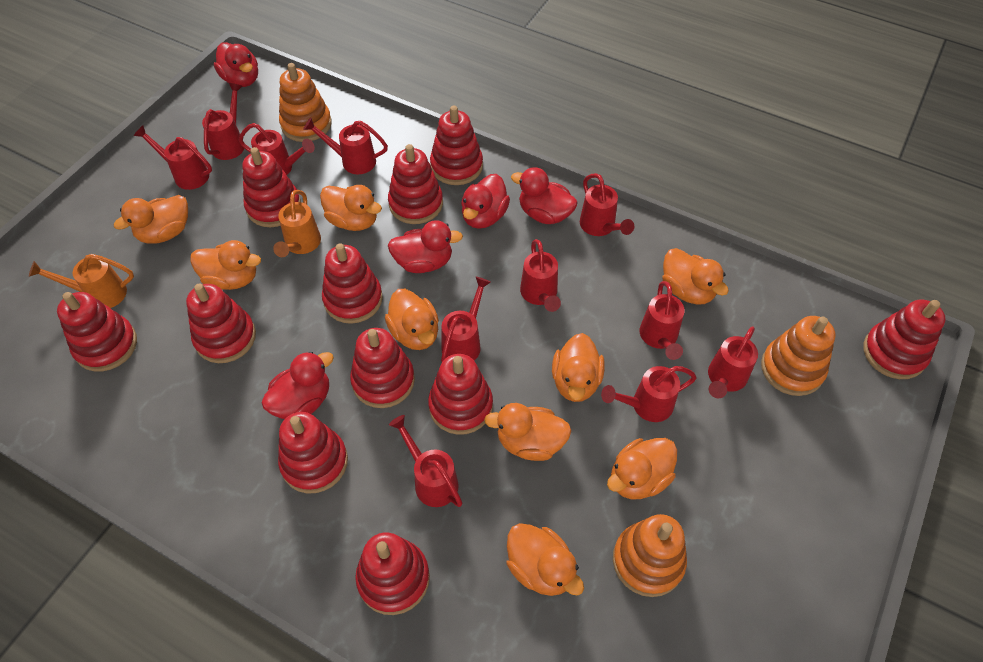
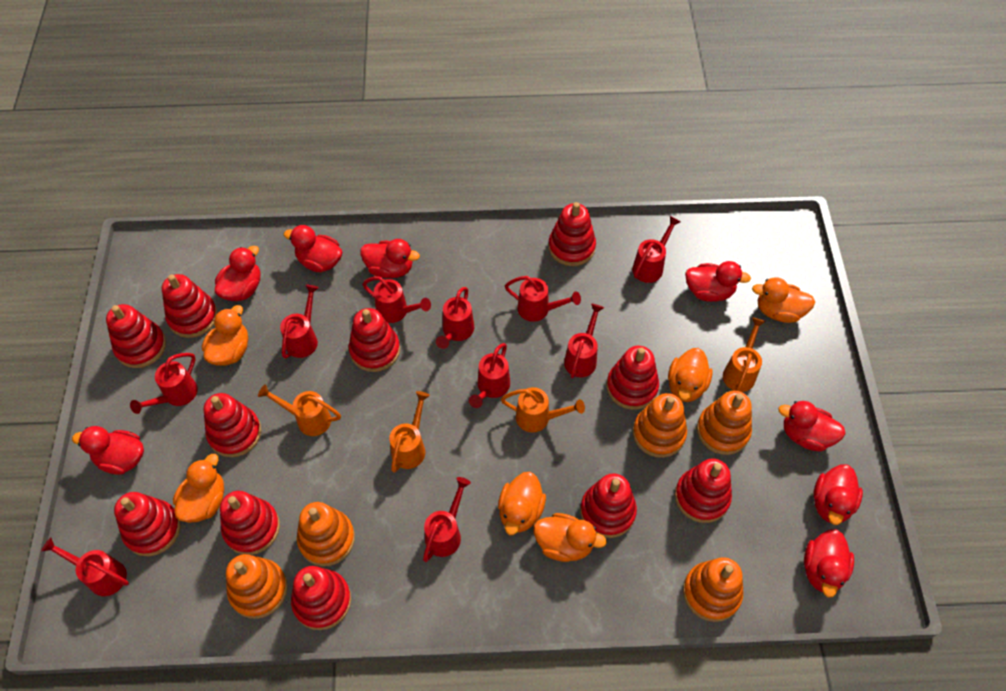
orange duck: [114,195,188,244] [190,240,261,290] [320,185,382,231] [385,289,439,350] [484,403,571,461] [507,523,584,596] [552,333,605,402] [607,438,677,499] [662,248,729,305] = 9 -> [173,454,224,523] [202,305,248,366] [498,472,546,535] [534,513,607,562] [668,348,713,402] [752,277,815,323] = 6
orange stacking toy: [279,63,332,142] [613,514,687,597] [761,316,836,396] = 3 -> [226,554,288,619] [297,502,355,566] [633,393,687,458] [683,557,743,622] [697,391,752,455] = 5
orange watering can: [29,254,134,308] [273,190,321,257] = 2 -> [258,384,341,436] [389,391,430,473] [501,387,585,432] [723,317,766,392] = 4
red duck: [214,42,258,87] [262,351,334,419] [388,220,463,273] [461,174,510,229] [511,167,578,224] = 5 -> [72,426,144,475] [215,246,261,301] [284,225,342,272] [360,239,420,278] [685,261,751,302] [778,401,846,452] [804,529,854,597] [813,464,863,525] = 8
red watering can: [134,125,212,190] [202,83,244,160] [239,123,315,175] [303,118,388,174] [389,415,462,507] [441,277,491,362] [520,239,561,312] [580,173,634,236] [601,366,697,422] [640,281,685,360] [708,326,758,398] = 11 -> [41,538,129,596] [130,353,198,414] [280,284,319,359] [362,276,431,323] [423,477,471,562] [436,287,474,349] [469,343,510,408] [505,276,581,322] [564,304,604,378] [632,216,681,283] = 10

